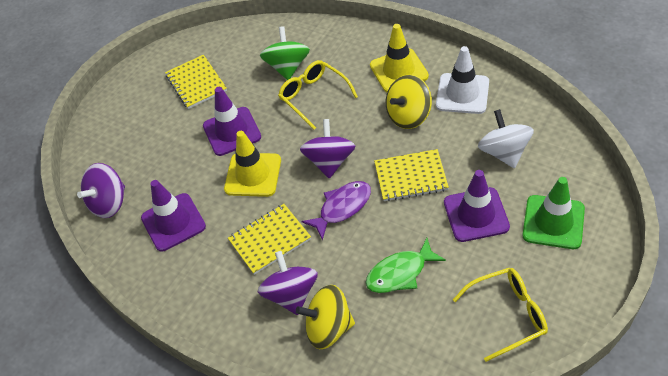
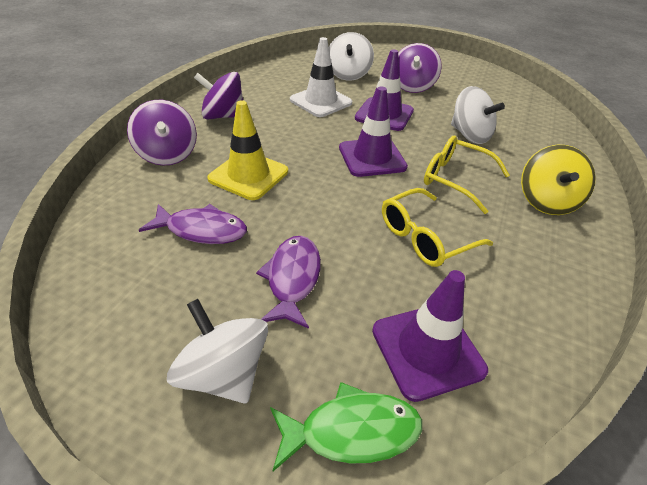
green spinning top: [260,26,310,80] = 1 -> none = 0
green traffic cone: [523,177,585,249] = 1 -> none = 0
purple fish: [302,181,371,241] = 1 -> [139,204,247,244] [256,236,321,329] = 2
white spinning top: [478,109,534,168] = 1 -> [167,299,268,403] [329,32,374,81] [451,86,505,144] = 3
yellow notebook: [165,55,227,109] [228,204,311,275] [374,149,449,201] = 3 -> none = 0
yellow spinning top: [296,285,355,349] [386,75,432,129] = 2 -> [521,145,596,215] = 1
yellow traffic cone: [224,131,281,197] [370,24,429,92] = 2 -> [207,100,288,200] = 1

